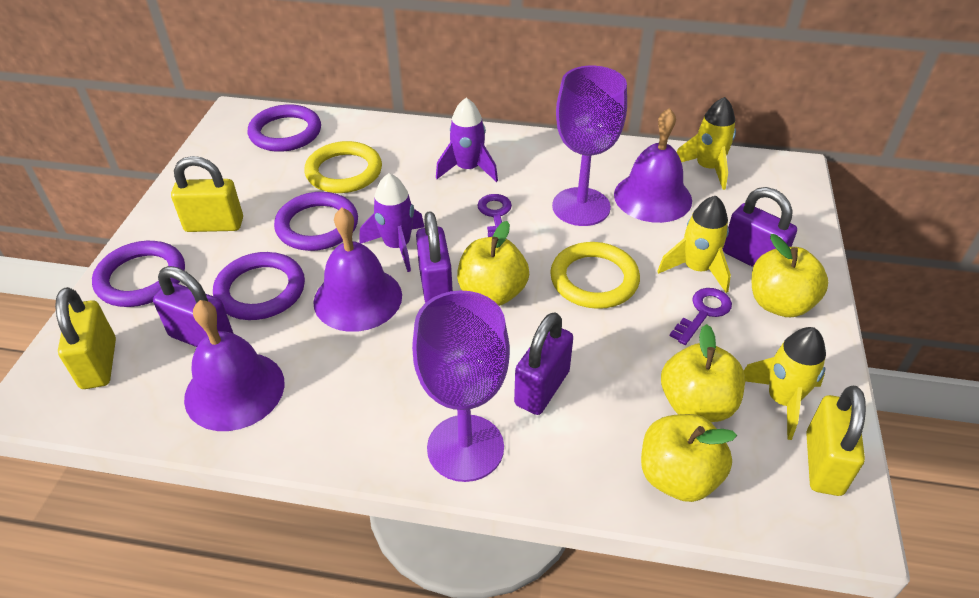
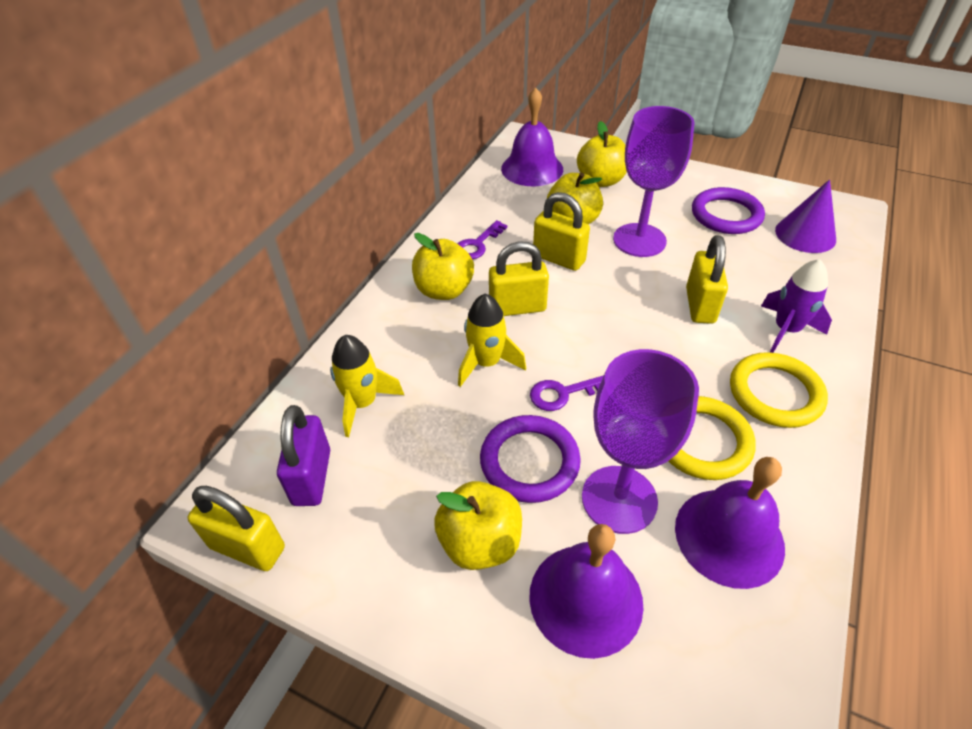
purple cone: none = 0 -> [775,179,836,253] = 1
purple padlock: [153,266,234,347] [416,211,453,303] [514,312,573,415] [723,187,797,267] = 4 -> [277,405,330,506] = 1
purple ring: [92,241,185,307] [213,252,305,320] [248,104,321,152] [274,192,358,251] = 4 -> [480,415,581,503] [692,187,765,234] = 2
purple rocket: [360,173,424,272] [436,98,498,182] = 2 -> [761,259,832,353] = 1
yellow padlock: [55,287,116,389] [171,156,243,232] [806,386,866,496] = 3 -> [188,486,285,571] [489,241,549,316] [533,192,590,271] [686,235,728,324] = 4
yellow rocket: [657,196,731,293] [677,97,736,190] [744,327,826,440] = 3 -> [330,335,404,437] [458,294,526,387] = 2

